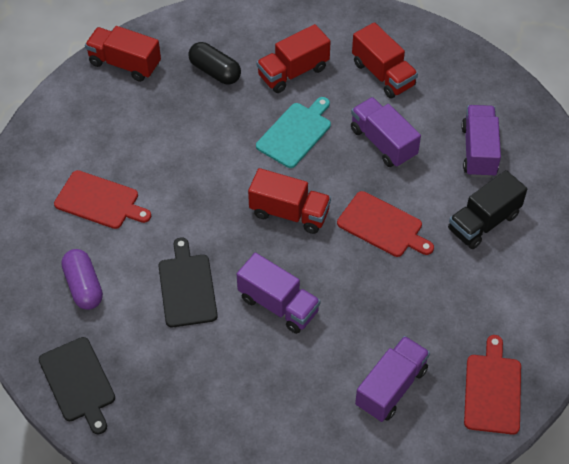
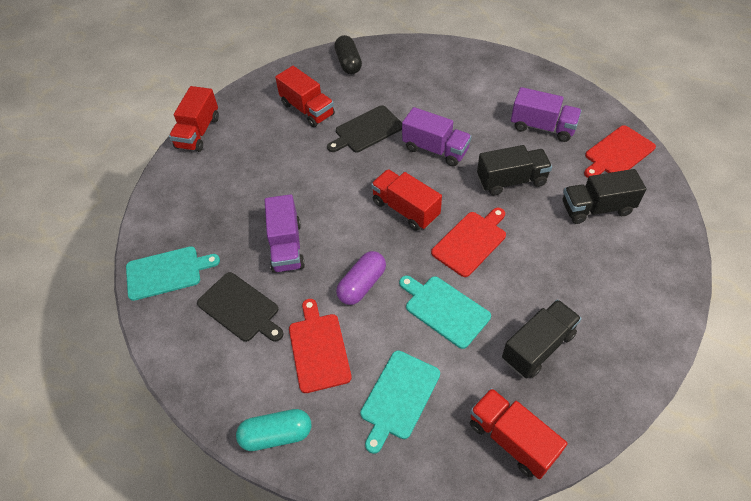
black truck: [448,170,527,249] = 1 -> [477,145,552,196] [502,299,582,378] [563,169,647,224] = 3
purple truck: [237,253,321,334] [351,97,421,167] [355,336,430,422] [461,105,501,178] = 4 -> [265,194,305,273] [402,107,472,167] [511,87,582,142] = 3
turquoise capsule: none = 0 -> [236,409,311,451] = 1
turquoise cutting board: [256,97,331,168] = 1 -> [126,246,220,301] [360,350,440,454] [399,276,491,349] = 3

